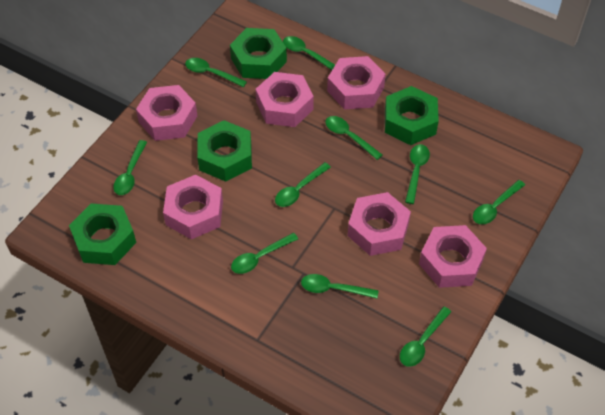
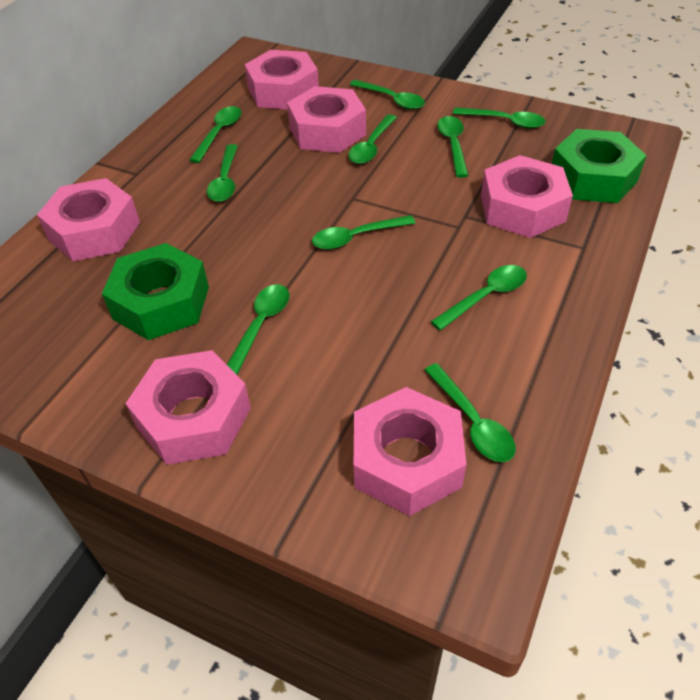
green nut: [69,203,136,265] [197,120,252,182] [230,28,287,79] [385,86,439,145] = 4 -> [102,243,209,340] [552,129,647,203] = 2

